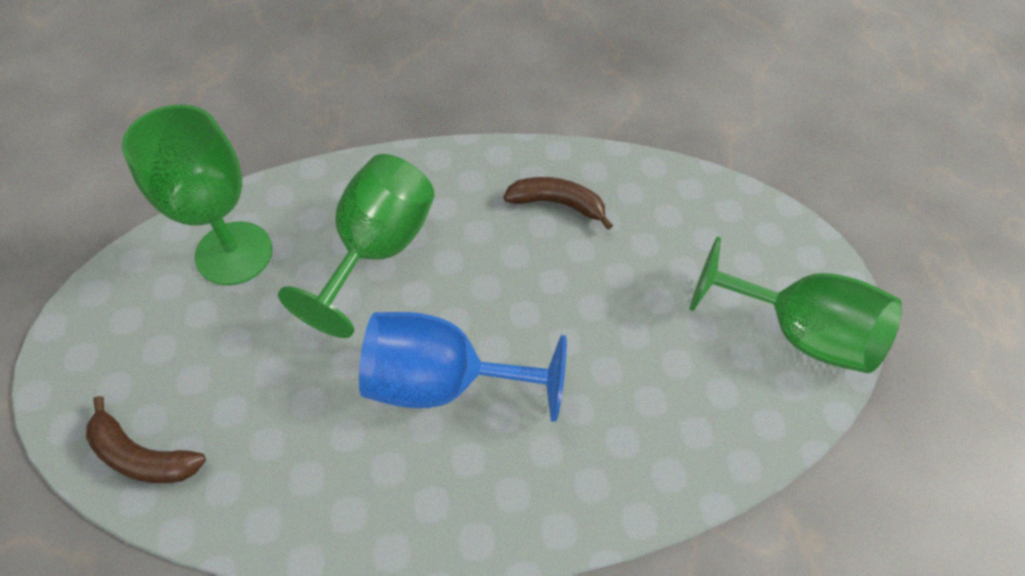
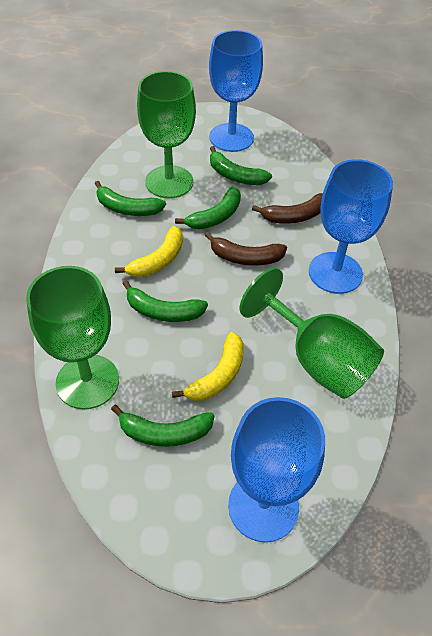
blue goblet: [359,312,567,422] = 1 -> [209,30,263,152] [228,397,325,542] [309,159,393,294] = 3
green banana: none = 0 -> [95,181,166,216] [111,405,215,447] [123,280,208,322] [175,186,241,229] [210,146,272,185] = 5
yellow banana: none = 0 -> [115,226,183,277] [172,332,244,401] = 2

